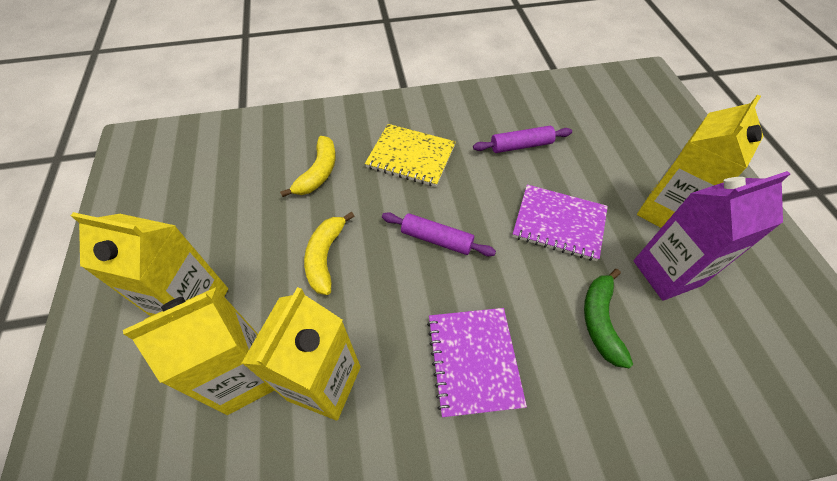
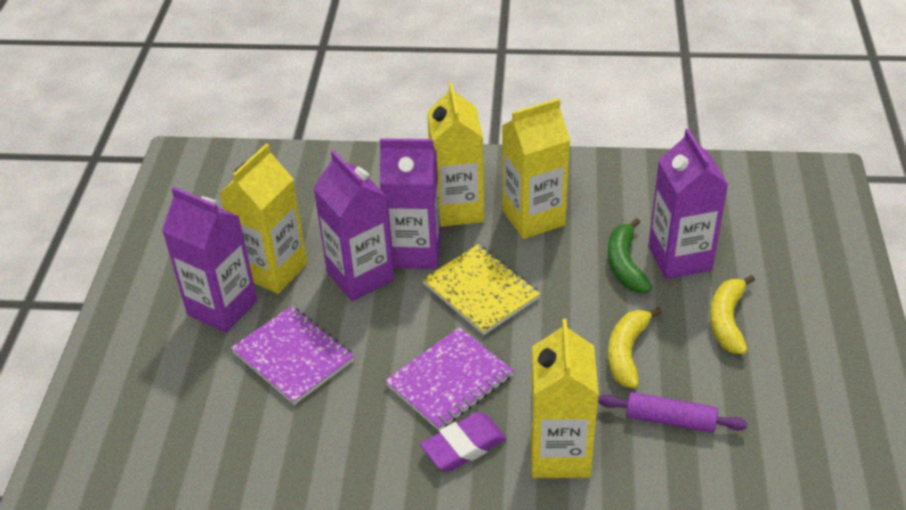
purple carton: [634,171,790,301] = 1 -> [162,187,257,333] [313,150,394,301] [380,138,441,269] [648,128,728,279] = 4
purple eraser: none = 0 -> [420,412,507,472] = 1
purple rolling pin: [382,212,496,256] [473,126,572,153] = 2 -> [598,392,747,433] = 1

